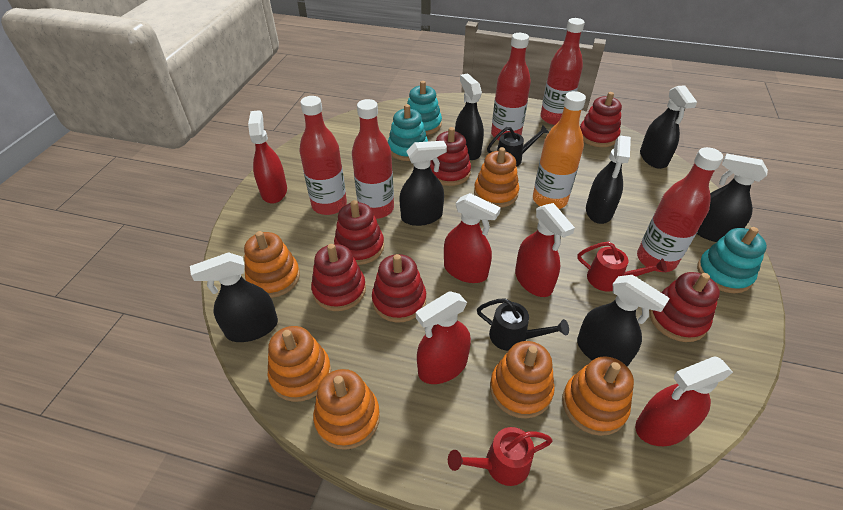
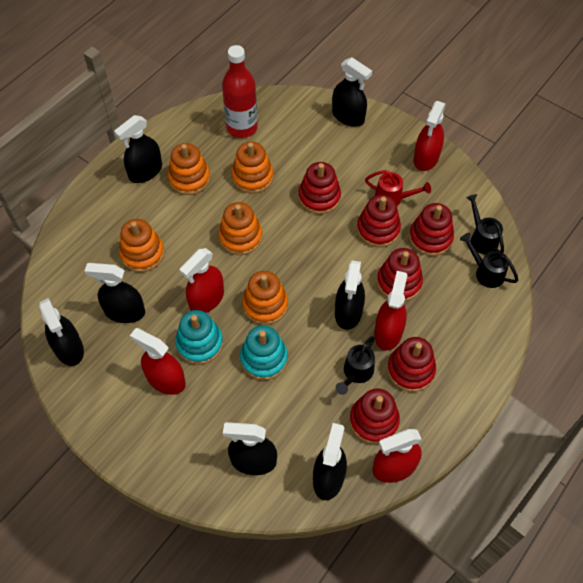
black watering can: [477,298,569,351] [487,124,549,167] = 2 -> [336,336,375,395] [460,233,519,288] [466,194,504,254] = 3
orange bottle: [533,91,586,209] = 1 -> none = 0
orange stacking toy: [244,231,300,298] [268,326,331,402] [313,369,380,450] [474,147,519,208] [490,341,555,419] [562,356,634,436] = 6 -> [119,219,164,272] [168,143,210,195] [218,202,262,255] [231,142,273,194] [242,271,288,325] = 5
red bottle: [299,96,347,215] [352,99,394,219] [491,33,531,141] [540,18,585,125] [637,147,723,272] = 5 -> [222,45,258,138] = 1
red watering can: [448,427,553,486] [577,242,667,291] = 2 -> [365,170,431,206] = 1
turquoise stacking toy: [388,104,428,161] [407,81,442,135] [697,227,767,293] = 3 -> [175,310,223,365] [240,325,288,380] = 2

